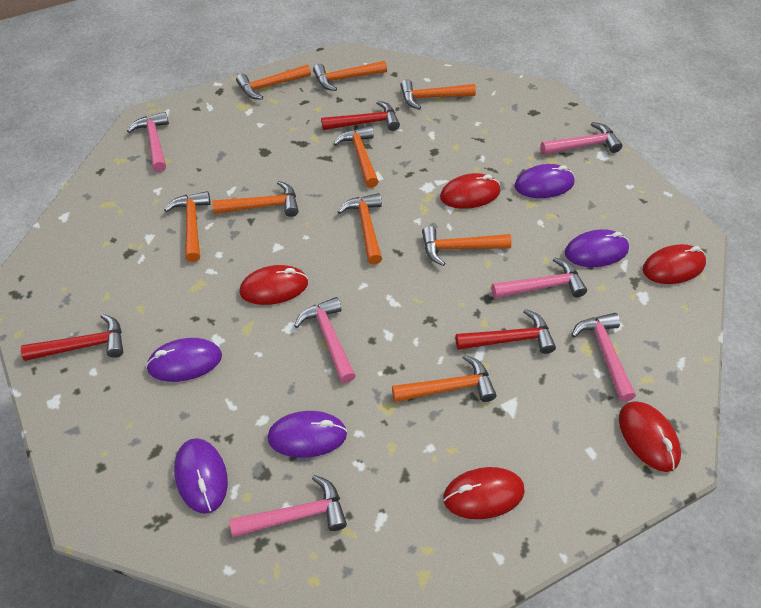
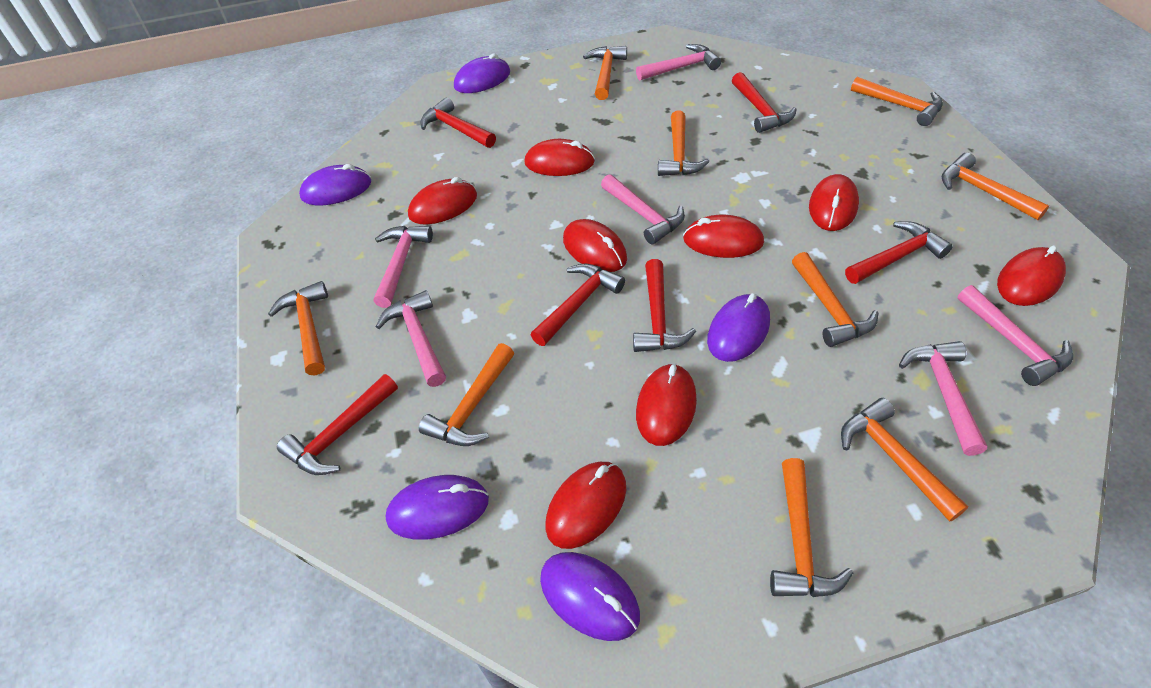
red hammer: [21,314,123,361] [321,101,400,131] [455,309,556,354] = 3 -> [277,374,398,475] [420,97,496,148] [531,263,625,346] [633,259,696,352] [732,72,797,133] [845,221,953,284] = 6
red mouse: [239,265,308,305] [440,173,500,209] [443,467,525,519] [619,401,681,472] [643,244,706,284] = 5 -> [408,177,477,224] [524,139,595,176] [545,462,626,549] [563,219,627,272] [636,363,697,446] [683,215,764,258] [809,174,859,231] [997,245,1066,306] = 8

